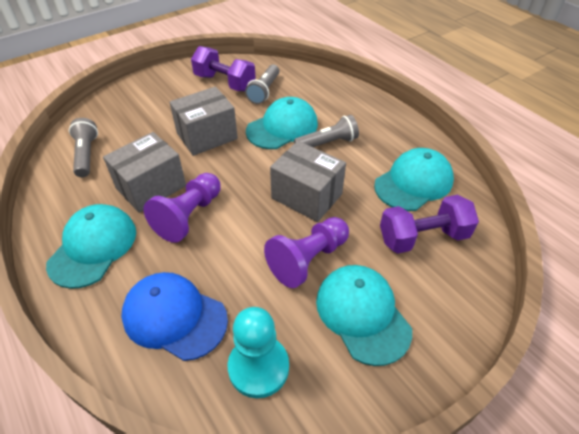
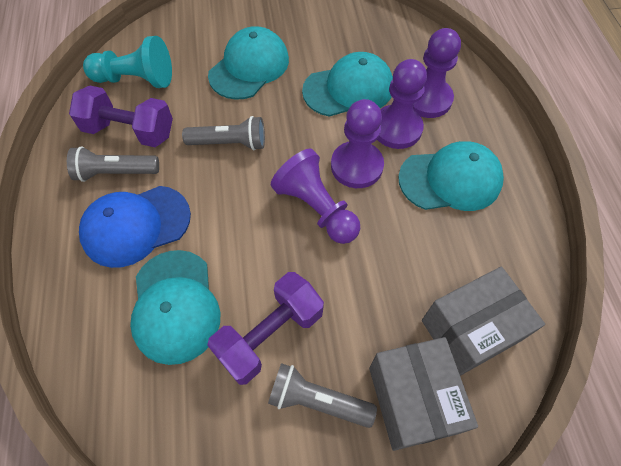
grey box: [103,132,186,213] [169,87,238,156] [270,141,346,222] = 3 -> [369,337,478,451] [422,266,545,376] = 2
purple pawn: [143,173,221,243] [264,217,349,288] = 2 -> [271,149,360,244] [331,99,384,188] [377,59,427,149] [414,28,461,118] = 4

